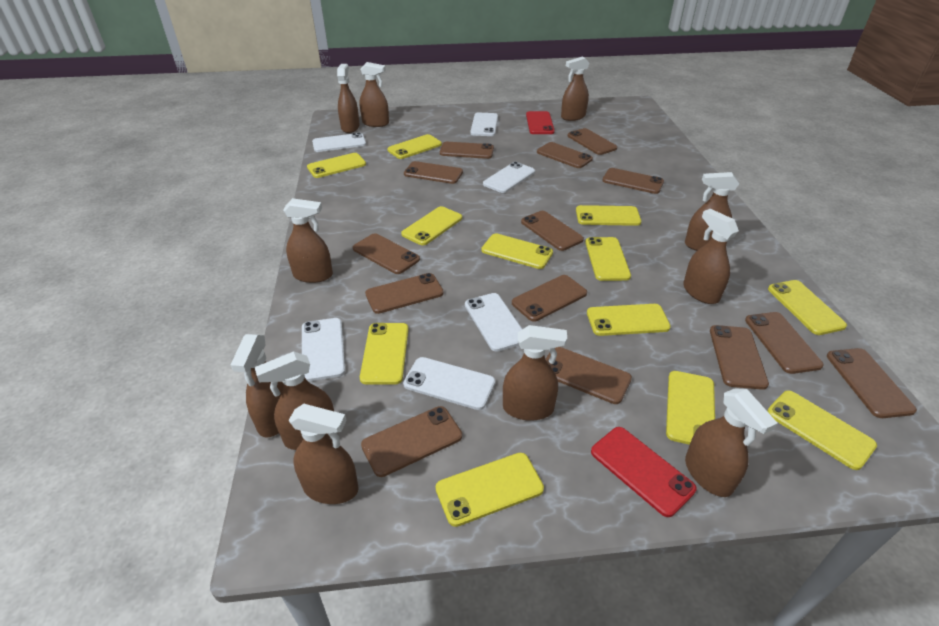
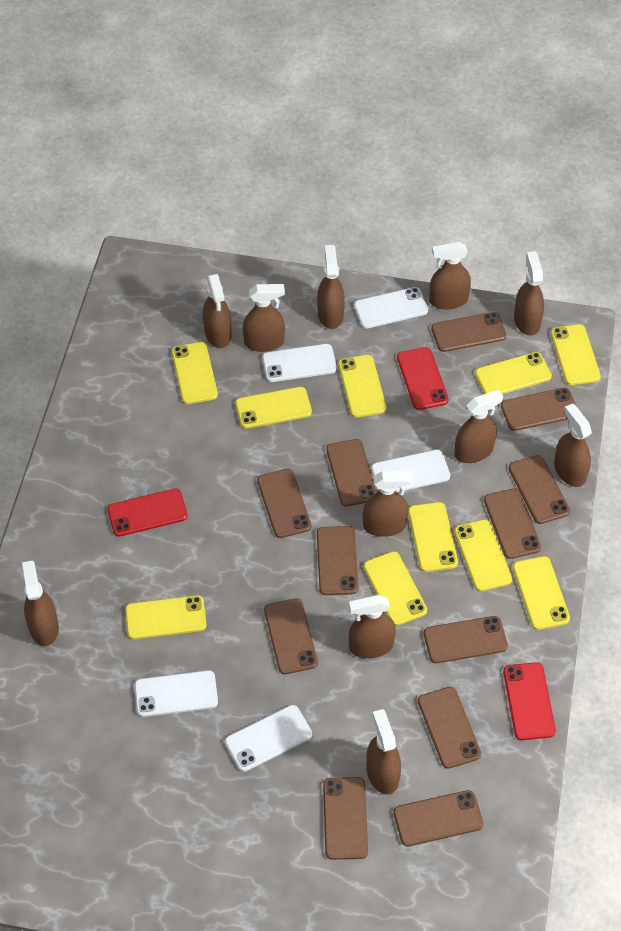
brown phone: [353,233,420,274] [361,406,462,477] [365,273,444,314] [404,161,463,184] [440,142,494,159] [512,275,587,322] [521,211,584,251] [537,142,593,168] [545,347,632,404] [568,128,617,155] [602,168,664,194] [710,325,769,390] [745,312,824,374] [827,348,917,418] = 14 -> [257,469,311,538] [264,598,318,674] [317,526,358,595] [323,777,368,860] [326,439,377,506] [393,790,483,846] [418,687,481,769] [424,616,508,663] [431,312,506,352] [484,488,541,559] [501,388,577,431] [508,455,570,524] = 12
red phone: [526,111,555,134] [591,427,696,517] = 2 -> [107,489,188,537] [397,347,449,410] [503,662,556,740] = 3
white phone: [302,318,345,381] [312,132,366,152] [403,357,495,410] [465,293,522,352] [470,112,498,136] [483,162,535,193] = 6 -> [134,670,218,717] [225,705,312,772] [262,344,337,382] [354,287,428,329] [371,450,450,492] = 5
yellow phone: [307,153,366,178] [360,323,409,385] [387,134,442,159] [401,206,462,245] [435,453,544,527] [481,233,553,269] [576,205,641,226] [585,237,631,281] [587,304,671,336] [666,371,715,445] [767,390,877,470] [768,280,847,335] = 12 -> [125,595,206,639] [172,342,218,404] [235,387,312,429] [338,355,386,417] [363,551,427,626] [408,502,458,572] [454,519,512,591] [475,352,552,394] [513,556,570,630] [550,324,601,385] = 10

